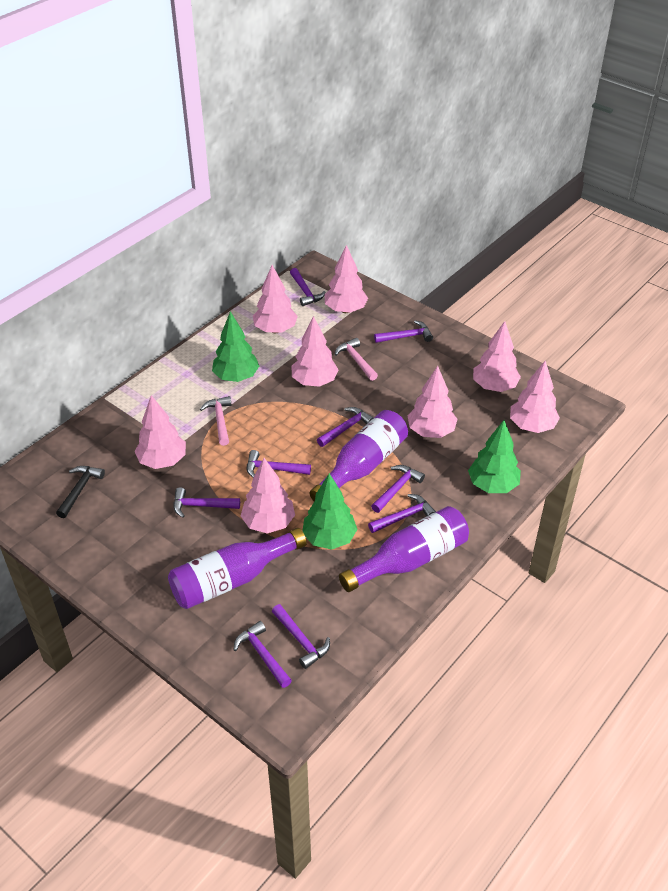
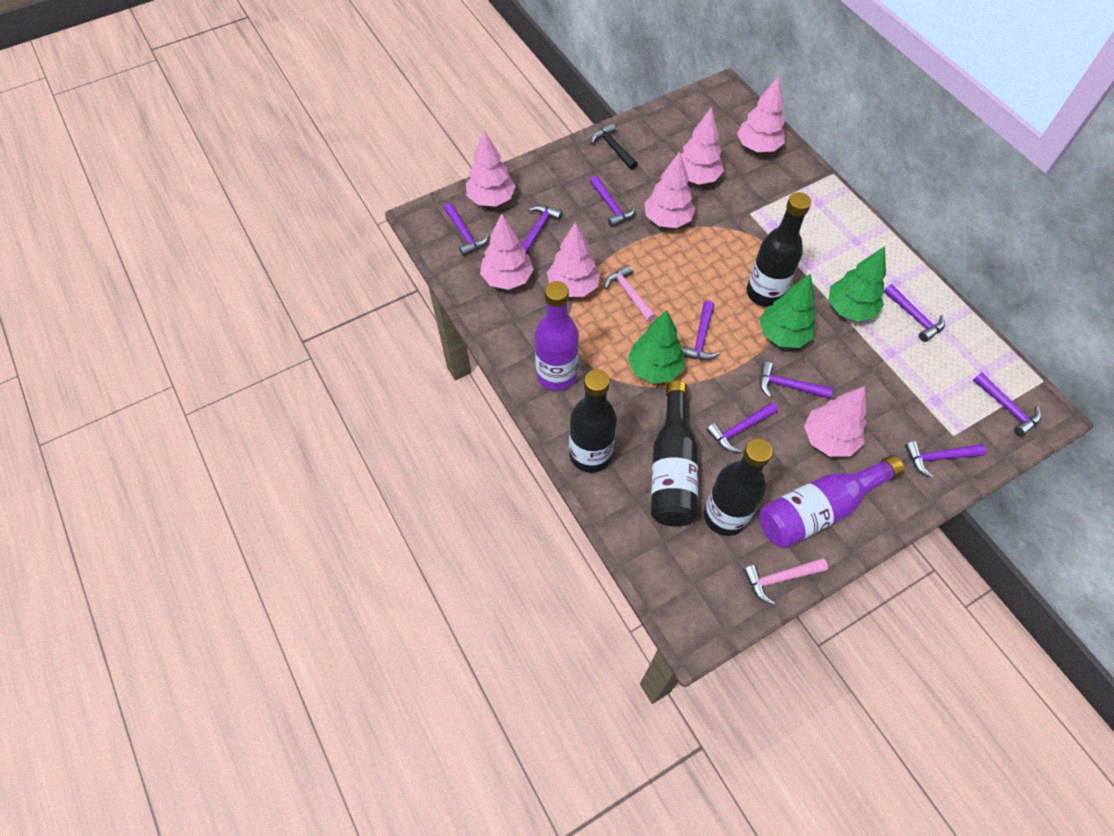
black bottle: none = 0 -> [569,369,617,473] [651,380,698,526] [704,438,773,536] [747,192,811,307] = 4
pink tree: [135,395,186,469] [241,458,295,533] [253,265,298,333] [291,316,339,387] [325,245,368,313] [407,366,457,438] [473,321,521,392] [510,361,560,433] = 8 -> [466,130,516,207] [480,214,534,290] [547,222,601,297] [644,151,695,228] [681,107,724,185] [737,75,785,152] [804,386,866,457] = 7
purple bottle: [168,528,307,609] [310,410,408,501] [339,506,469,592] = 3 -> [535,281,579,391] [759,455,904,548] = 2

